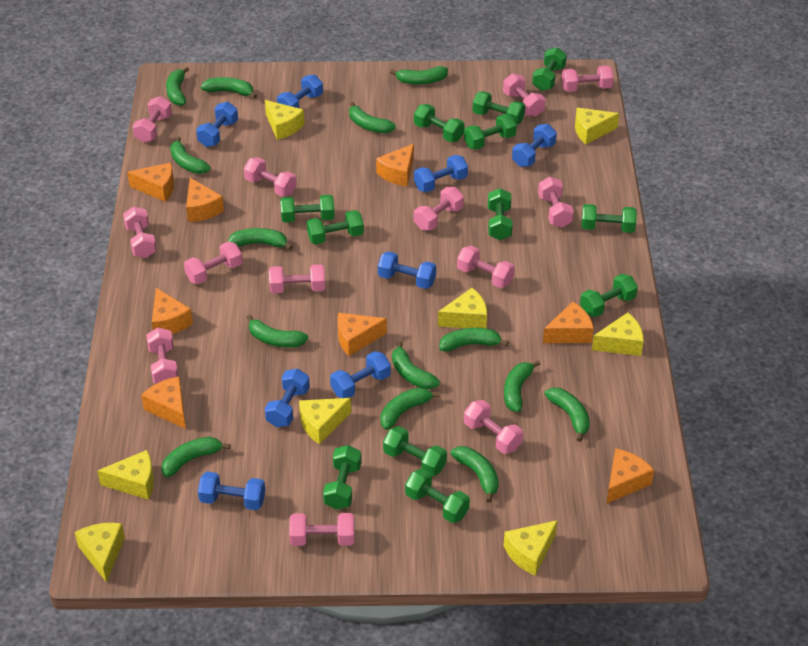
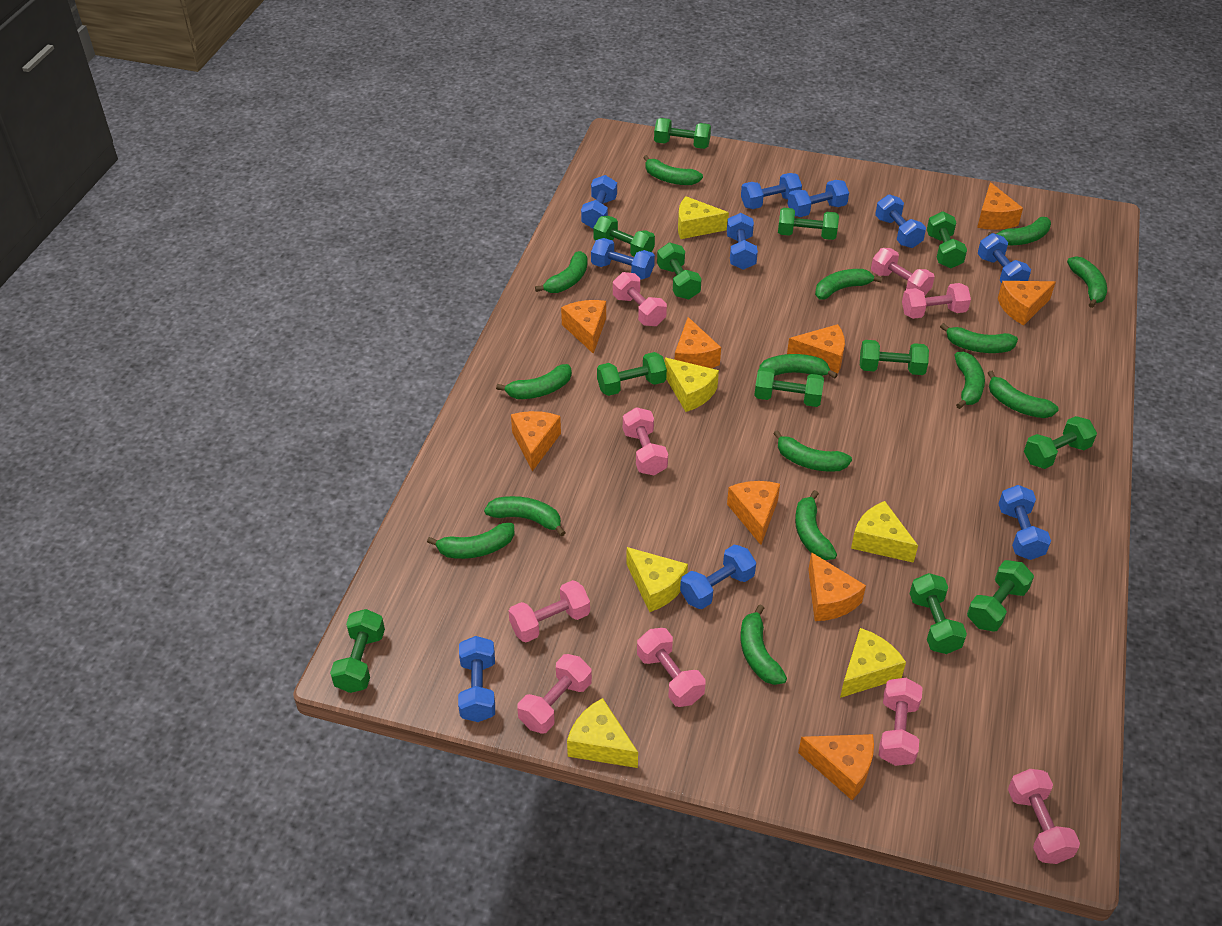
blue dumbbell: [196,102,238,147] [198,472,265,510] [265,369,310,427] [277,75,323,108] [330,351,391,398] [378,251,436,289] [414,155,468,193] [512,124,557,167] = 8 -> [458,636,495,722] [581,175,617,229] [591,238,655,280] [680,545,756,609] [727,213,758,270] [741,173,802,209] [788,180,849,217] [875,194,926,248] [978,233,1031,283] [999,485,1051,560] = 10
green banana: [162,437,231,477] [166,67,189,106] [170,137,210,174] [201,77,257,98] [228,228,293,250] [247,315,308,348] [349,102,396,133] [380,388,440,430] [390,66,448,85] [392,341,440,389] [439,328,508,351] [450,446,499,503] [504,360,540,412] [545,388,590,442] = 14 -> [427,523,514,559] [484,496,566,537] [496,364,572,399] [535,251,588,293] [643,155,703,185] [741,605,787,685] [759,354,838,378] [773,430,852,472] [795,490,837,560] [815,269,882,299] [940,323,1018,353] [954,352,985,409] [988,217,1051,245] [988,371,1059,418] [1067,256,1107,308] = 15
orange cheese: [127,163,174,202] [141,377,186,429] [152,288,193,334] [186,178,224,222] [337,313,387,356] [376,144,414,187] [543,302,594,343] [606,448,654,504] = 8 -> [511,411,561,471] [561,300,606,354] [674,317,721,368] [727,481,780,545] [787,324,845,373] [798,734,874,800] [808,552,866,621] [977,182,1023,230] [998,281,1056,325] = 9
pink dumbbell: [123,206,157,258] [133,96,172,143] [146,328,178,384] [184,242,242,284] [244,157,297,197] [269,264,325,293] [289,513,354,546] [414,187,464,231] [457,246,515,288] [464,400,523,454] [503,73,545,117] [538,177,574,228] [562,65,614,92] = 13 -> [509,580,590,642] [517,654,592,734] [613,272,667,326] [623,407,668,475] [637,628,706,707] [871,248,935,295] [879,678,922,766] [902,283,971,319] [1008,769,1080,864] = 9
yellow cheese: [75,523,125,583] [97,450,154,500] [265,100,304,140] [299,398,351,444] [438,288,487,328] [503,520,557,576] [575,107,619,144] [592,313,644,356] = 8 -> [567,698,638,768] [626,547,688,612] [665,358,719,412] [678,196,729,239] [840,628,906,698] [851,501,918,563] = 6

